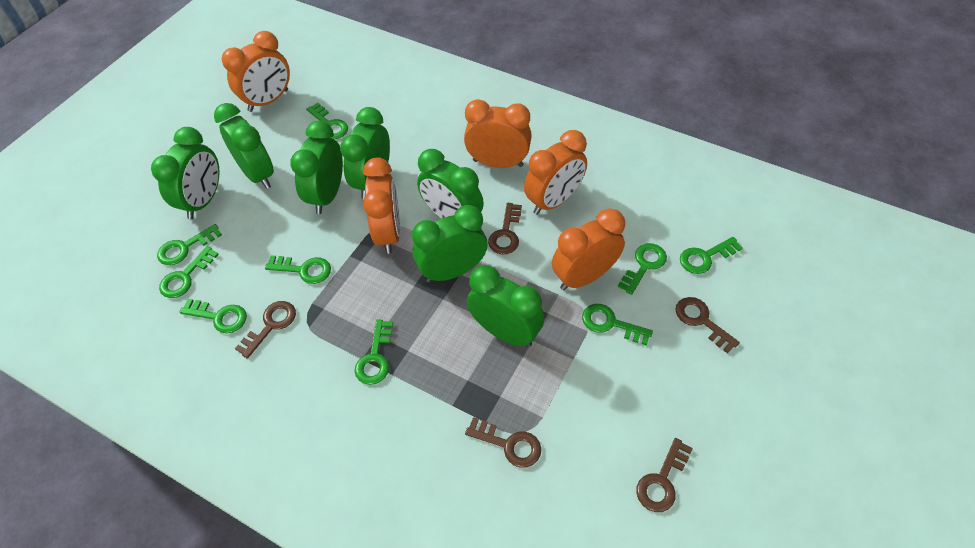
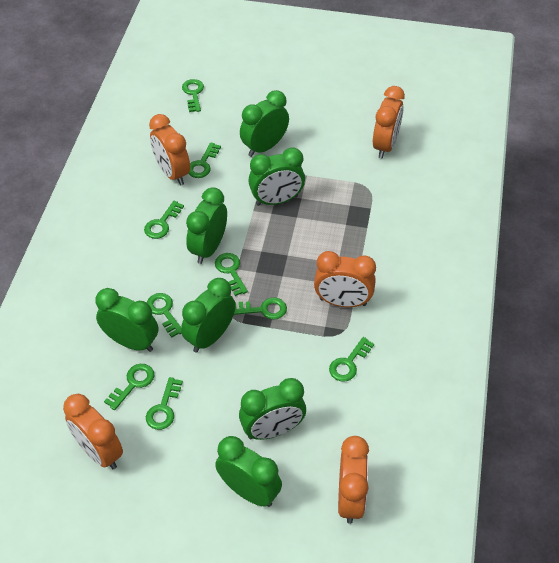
brown key: [235,301,296,359] [465,417,541,468] [488,203,522,254] [636,438,693,512] [676,297,740,354] = 5 -> none = 0

